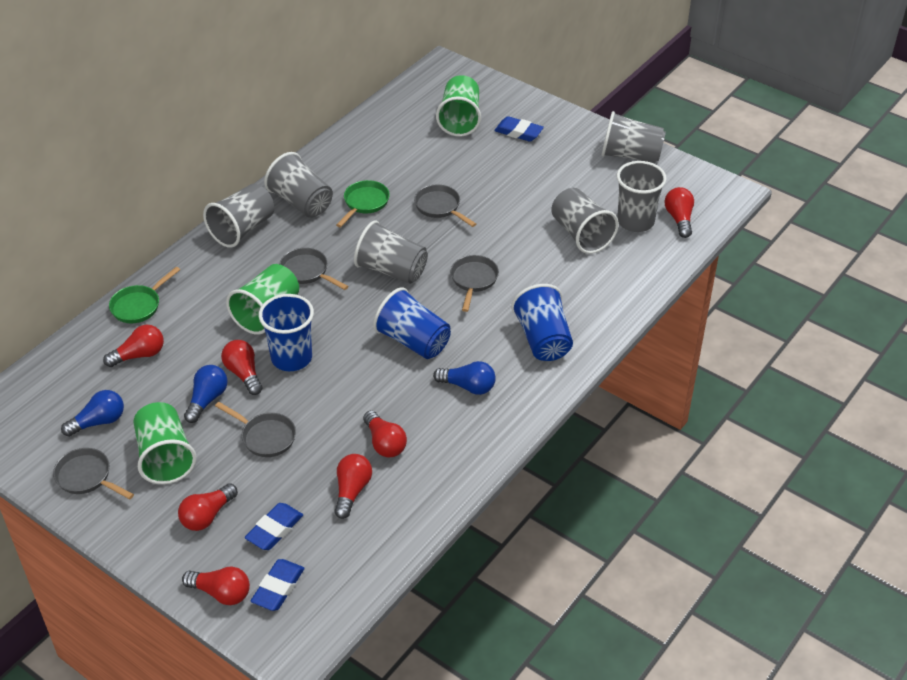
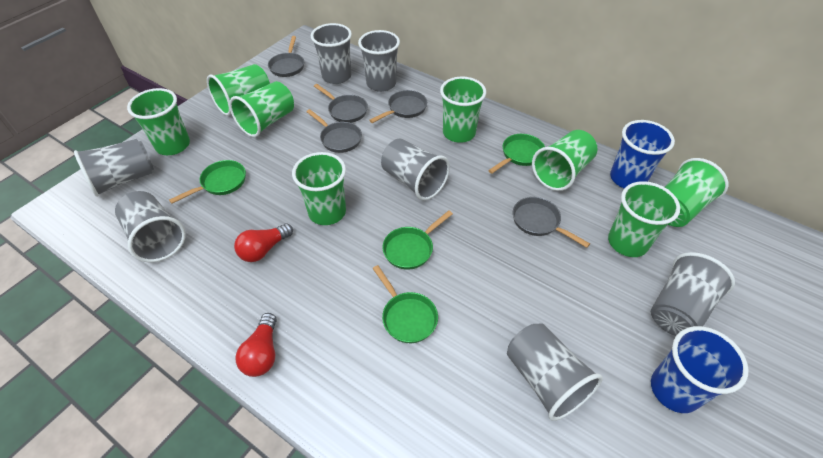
blue cup: [259,294,314,371] [373,287,451,359] [511,284,573,361] = 3 -> [610,120,675,188] [651,326,749,413] = 2
blue eraser: [245,503,303,550] [251,559,305,611] [494,116,544,142] = 3 -> none = 0
blue light bulb: [61,390,124,437] [184,365,228,423] [433,361,496,395] = 3 -> none = 0
green cup: [134,402,197,484] [226,264,299,335] [436,75,481,137] = 3 -> [127,88,190,155] [207,64,270,116] [229,81,294,137] [292,152,346,225] [440,77,486,143] [532,130,598,191] [608,181,680,257] [665,158,728,227] = 8
green pan: [109,267,180,323] [336,180,390,227] = 2 -> [169,160,246,204] [372,265,438,343] [382,210,453,270] [488,134,545,174] = 4
grey cup: [203,184,274,248] [264,152,333,218] [354,220,428,284] [551,188,619,254] [601,111,666,163] [617,161,667,232] = 6 -> [74,139,154,197] [115,191,186,262] [311,23,352,84] [358,30,400,92] [381,139,450,200] [507,323,603,421] [651,252,735,336] = 7
red light bulb: [103,325,164,367] [178,483,238,531] [182,566,250,605] [221,340,262,395] [334,454,372,519] [363,410,407,458] [664,187,694,238] = 7 -> [234,223,293,262] [236,313,277,377] = 2

